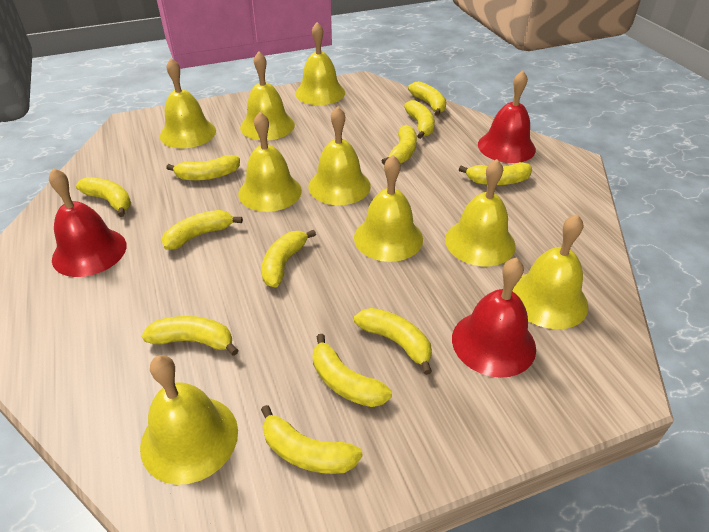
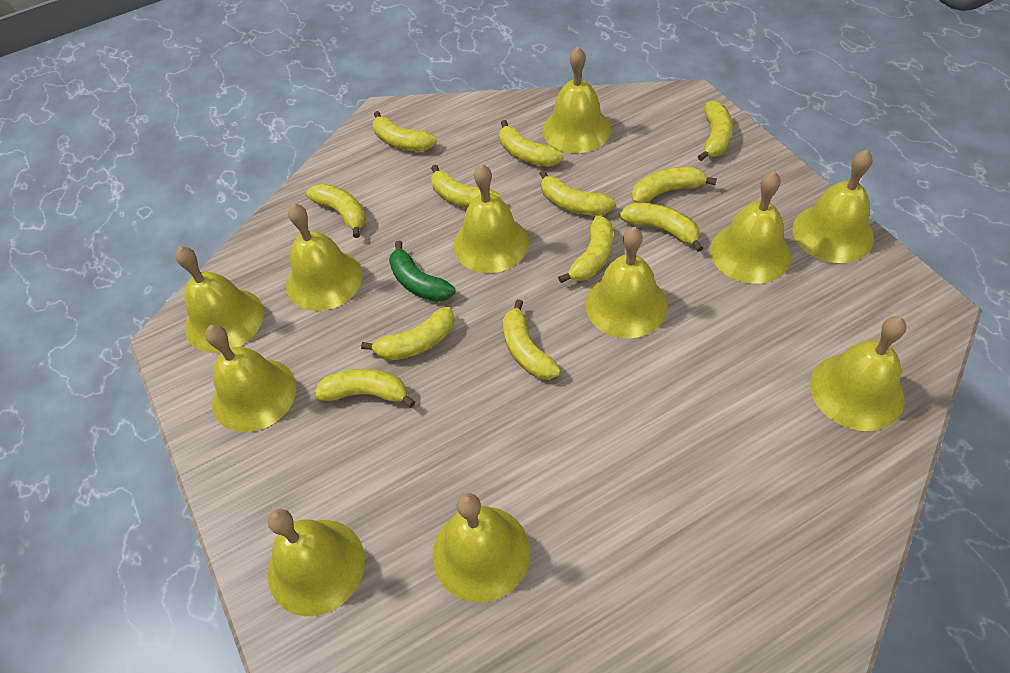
green banana: none = 0 -> [389,241,455,302] = 1
red bell: [49,168,126,277] [452,257,536,378] [478,70,536,163] = 3 -> none = 0
yellow bell: [140,355,238,485] [160,58,216,148] [238,112,302,212] [240,51,295,140] [295,22,345,105] [308,106,371,205] [354,155,423,262] [445,159,516,266] [512,214,588,329] = 9 -> [175,246,264,353] [205,325,296,432] [268,509,365,616] [286,203,363,311] [432,493,530,602] [453,164,529,273] [543,46,611,153] [585,227,667,338] [710,171,791,284] [792,150,874,263] [810,316,906,431] = 11

